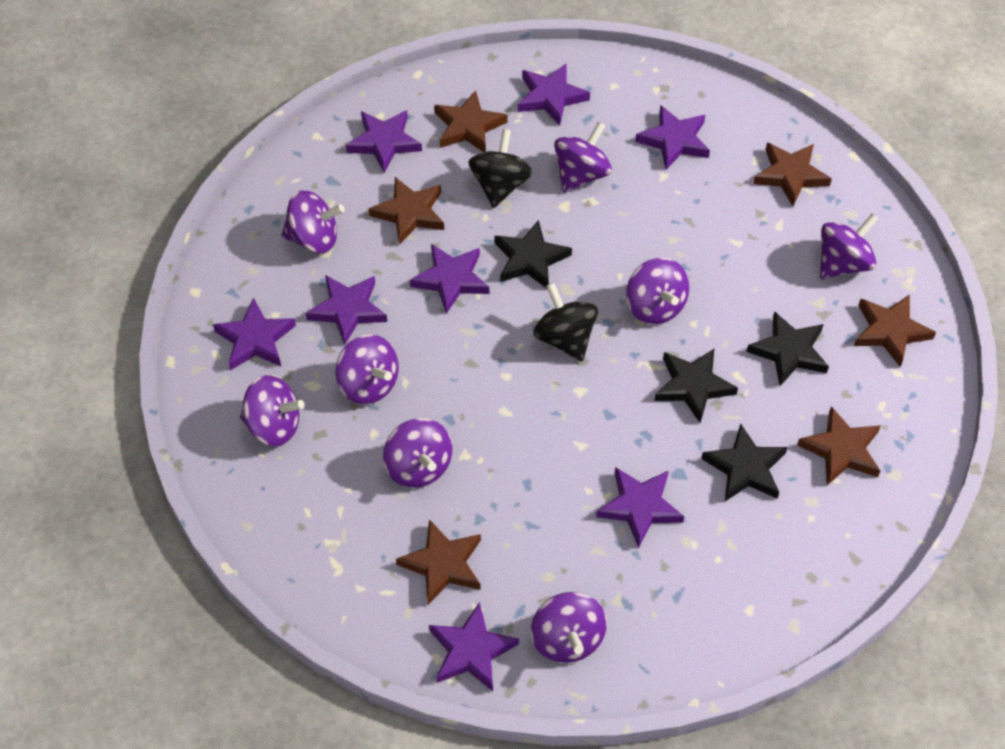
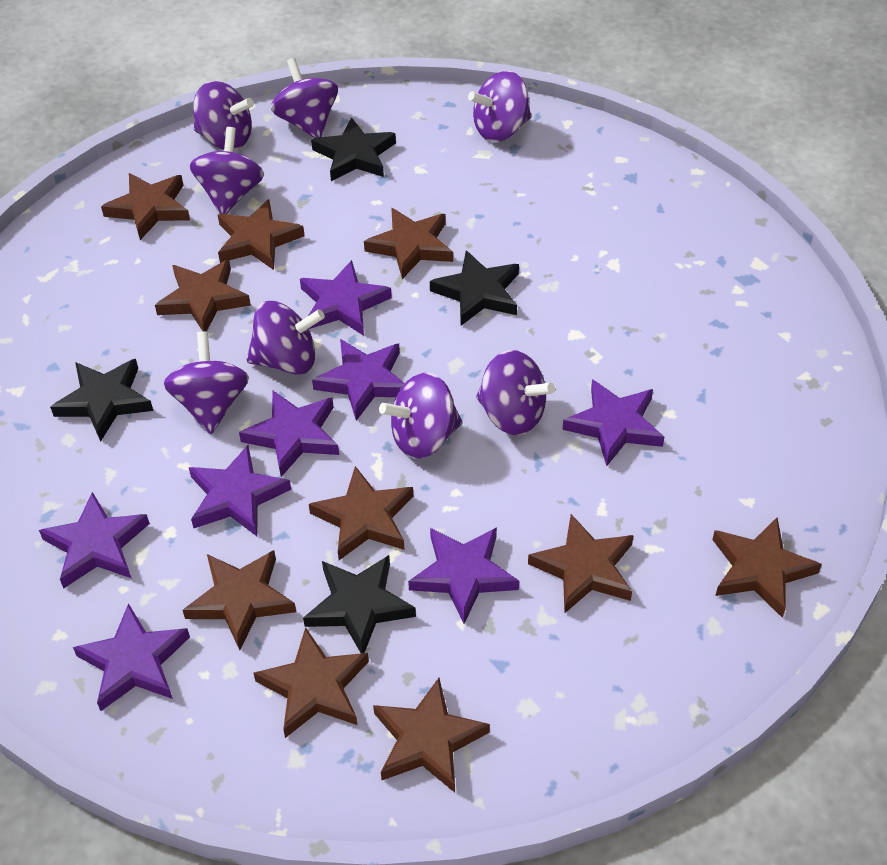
black spinning top: [468,129,533,208] [533,283,598,361] = 2 -> none = 0
brown star: [369,177,444,245] [396,519,481,605] [434,90,508,152] [753,142,832,206] [797,406,881,485] [854,294,936,367] = 6 -> [101,173,190,240] [155,259,251,332] [183,550,296,650] [218,199,305,270] [253,627,369,738] [309,466,413,560] [364,208,453,279] [373,678,490,793] [528,514,634,614] [712,517,822,618] = 10

